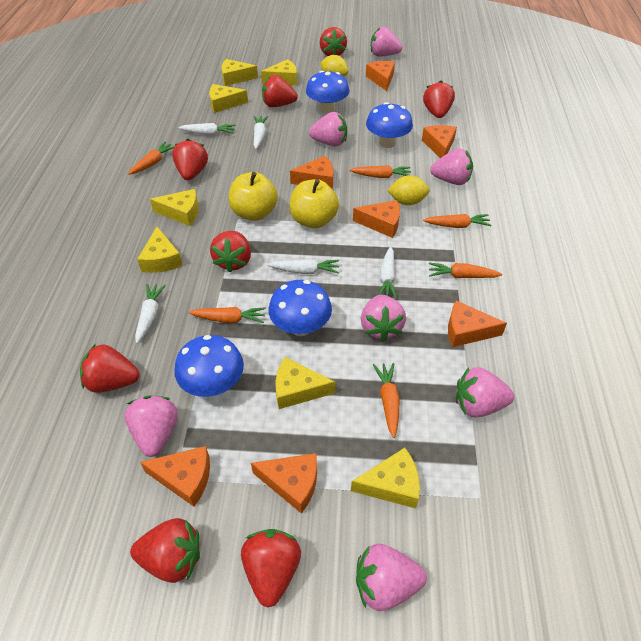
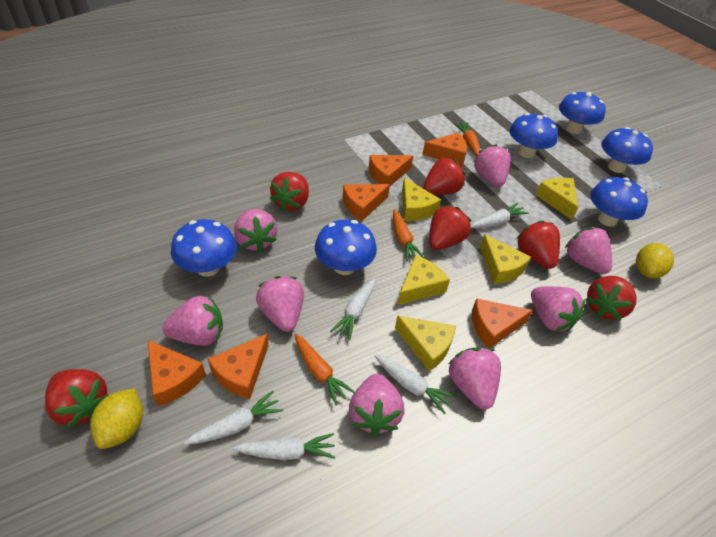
blue mushroom: [174,335,244,397] [268,280,332,336] [306,70,350,113] [366,102,413,148] = 4 -> [171,219,237,277] [315,219,377,275] [510,113,558,158] [559,92,605,134] [590,177,648,227] [601,127,653,173] = 6
orange carrot: [128,142,175,175] [188,307,266,323] [350,165,411,178] [373,363,399,438] [423,214,492,228] [429,263,502,278] = 6 -> [294,334,355,405] [393,209,425,261] [454,122,480,156] = 3
orange cheese: [140,446,210,507] [251,453,317,514] [290,156,333,189] [353,200,400,238] [366,61,395,91] [422,125,457,158] [448,300,507,347] = 7 -> [148,340,206,406] [208,334,269,399] [343,184,390,221] [369,155,413,186] [422,132,467,166] [472,298,533,348] = 6
pink strawberry: [124,395,178,457] [309,112,347,147] [356,544,427,611] [361,295,406,341] [371,27,402,57] [430,148,473,185] [456,367,514,417] = 7 -> [162,295,223,346] [234,209,277,252] [256,276,304,332] [349,374,405,436] [449,348,501,410] [474,145,511,187] [531,286,585,332] [565,227,612,274] = 8
red strawberry: [80,344,140,393] [130,518,200,583] [172,139,208,180] [210,231,251,273] [241,529,301,607] [262,75,298,107] [320,27,347,56] [423,81,455,118] = 8 -> [45,369,108,428] [270,172,309,212] [423,157,465,195] [429,205,472,250] [516,221,560,269] [586,276,637,320] = 6
yellow apple: [229,172,278,221] [290,179,339,228] = 2 -> none = 0
yellow cheese: [137,227,183,273] [150,189,199,226] [209,84,248,113] [221,59,258,86] [261,59,297,85] [276,357,335,409] [351,448,420,508] = 7 -> [395,316,456,371] [398,255,450,305] [402,178,441,221] [480,234,531,284] [536,178,578,220] = 5

